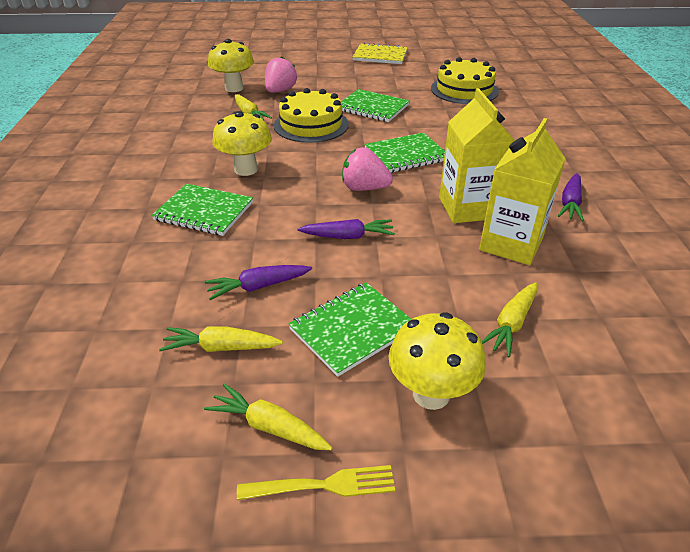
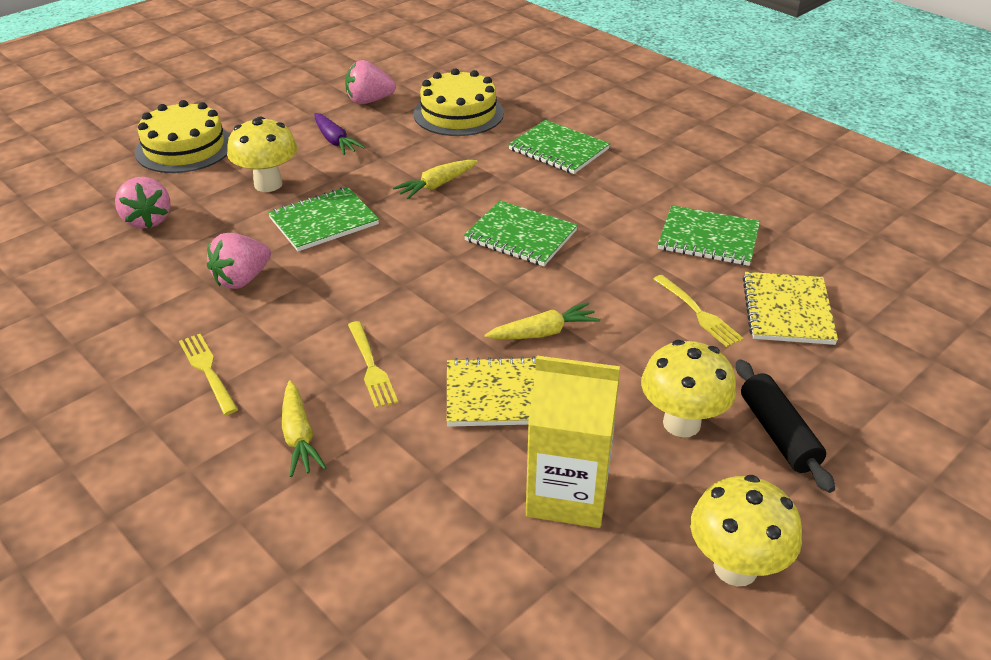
black rolling pin: none = 0 -> [736,359,835,493] = 1
pink strawberry: [265,57,297,93] [342,147,393,191] = 2 -> [115,177,171,229] [207,233,271,289] [345,60,396,104] = 3
purple carrot: [205,265,312,300] [298,219,395,239] [558,173,584,221] = 3 -> [314,113,365,155] = 1
yellow carrot: [159,326,283,352] [204,383,332,450] [235,94,272,120] [482,282,537,357] = 4 -> [282,380,327,477] [393,160,478,199] [484,302,600,339] = 3
yellow carton: [439,88,515,223] [479,118,566,265] = 2 -> [526,356,620,528] = 1
yellow fork: [237,465,395,500] = 1 -> [179,334,238,415] [348,321,398,408] [653,275,744,347] = 3
yellow notebook: [353,43,408,64] = 1 -> [447,356,546,427] [743,272,838,345] = 2

